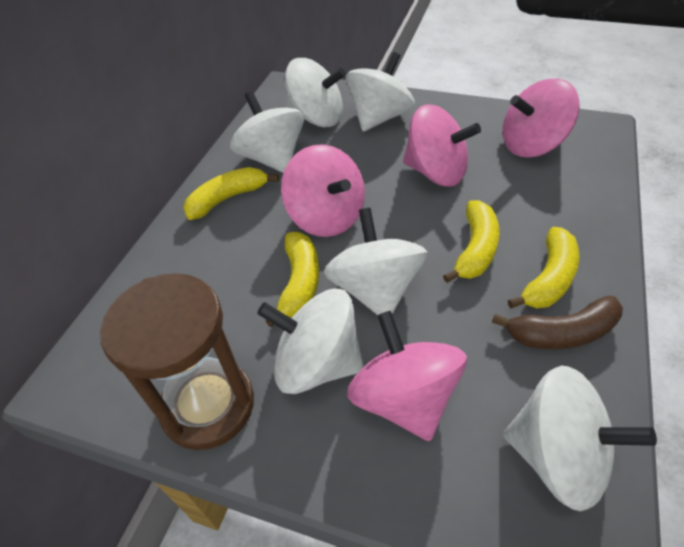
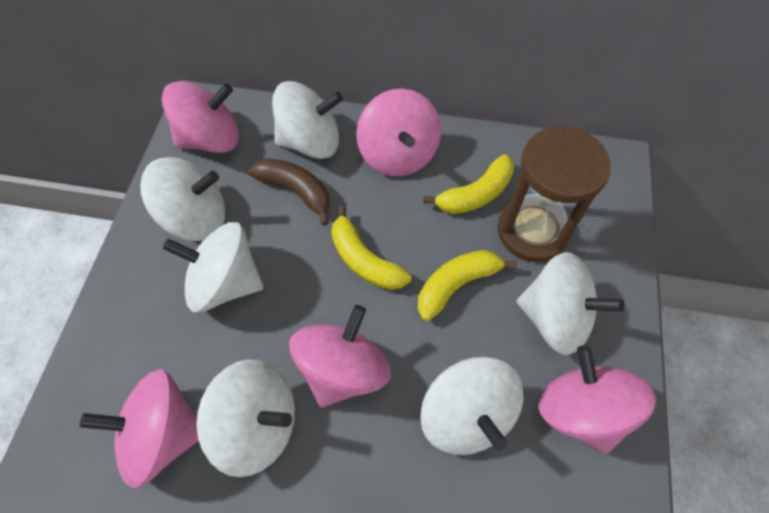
pink spinning top: [281,144,365,237] [347,311,467,441] [403,105,481,187] [503,79,580,158] = 4 -> [80,369,199,488] [162,81,239,153] [289,305,391,408] [356,89,441,177] [538,345,656,454] = 5
yellow banana: [183,167,279,220] [266,232,319,327] [443,200,500,283] [508,227,579,308] = 4 -> [331,206,411,290] [418,250,517,321] [423,154,514,214] = 3

